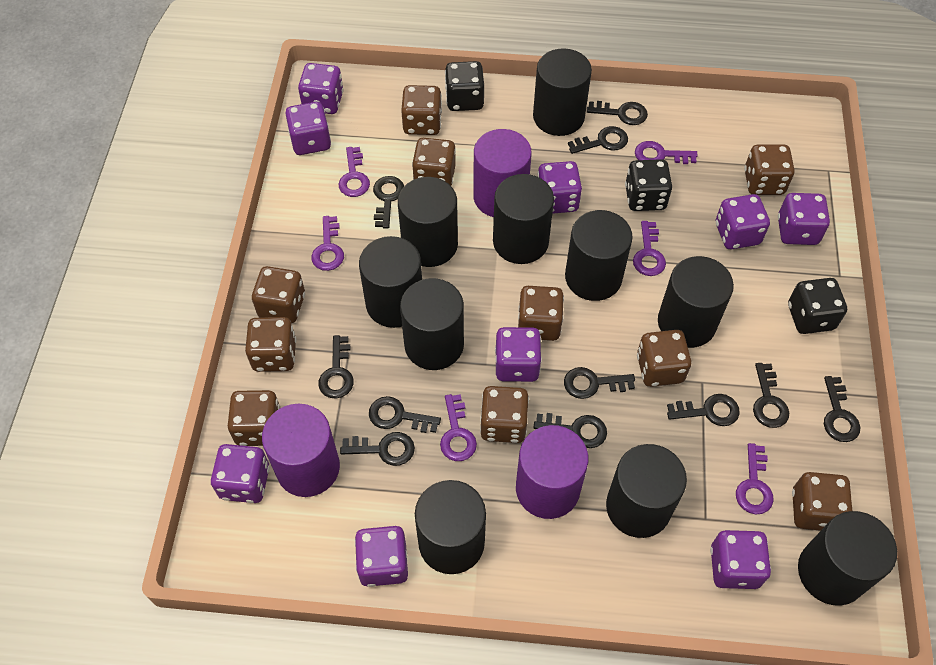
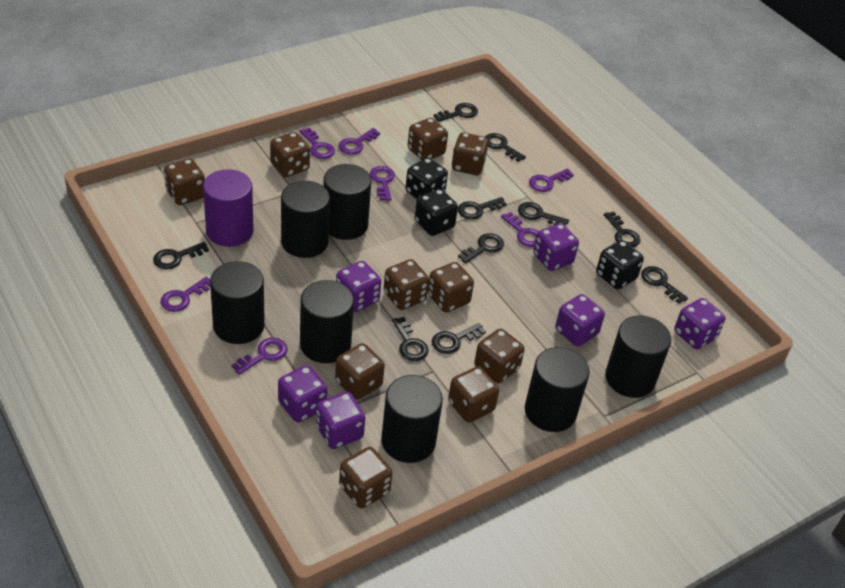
black cylinder: [359,236,422,328] [398,177,458,267] [400,278,464,370] [415,480,486,574] [493,174,554,264] [533,48,592,136] [565,210,633,301] [606,444,687,538] [658,256,734,348] [798,511,897,606] = 10 -> [210,261,265,344] [281,181,330,258] [300,280,354,363] [323,164,371,240] [381,375,443,463] [525,347,590,432] [605,316,671,398] = 7
black key: [318,335,354,399] [340,432,415,466] [369,396,441,433] [373,176,404,228] [533,413,607,448] [564,367,635,399] [568,126,628,154] [587,101,648,125] [667,394,740,426] [753,363,789,428] [824,376,860,442] = 11 -> [153,242,209,269] [392,317,429,361] [432,323,486,354] [433,103,478,122] [458,197,507,220] [458,233,504,263] [485,133,526,162] [518,202,569,226] [604,211,641,247] [641,266,688,304] = 10
purple cylinder: [262,404,340,497] [473,129,532,217] [516,425,588,519] = 3 -> [203,169,254,247] = 1
purple dice: [211,444,270,503] [285,102,331,155] [298,63,344,114] [355,526,408,587] [495,327,542,382] [538,161,582,214] [710,530,771,589] [716,194,770,249] [778,193,830,245] = 9 -> [278,365,327,423] [316,392,365,449] [336,261,381,312] [533,223,579,271] [555,294,605,346] [674,298,726,349] = 6
purple key: [311,216,344,271] [339,147,370,197] [440,394,477,461] [633,221,666,276] [635,141,698,164] [736,443,774,514] = 6 -> [160,277,210,312] [232,338,288,375] [299,128,335,159] [339,128,380,155] [370,166,395,201] [501,212,538,247] [529,168,574,192] = 7

